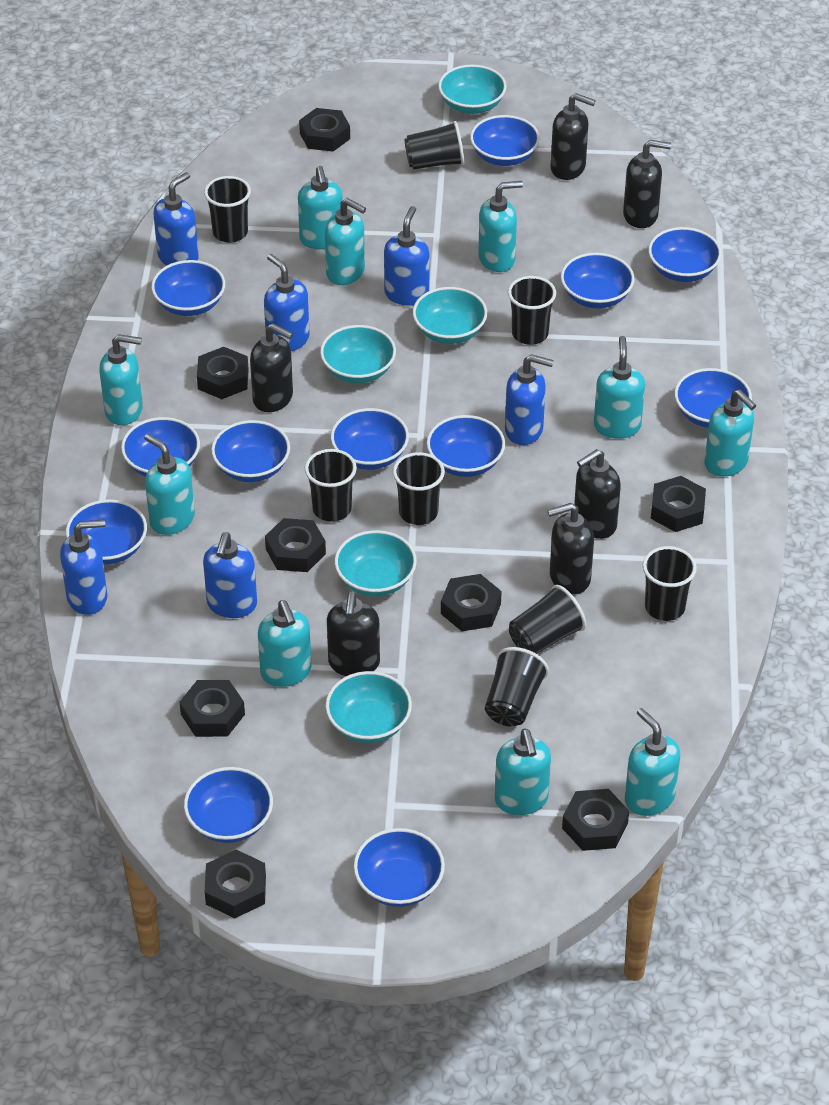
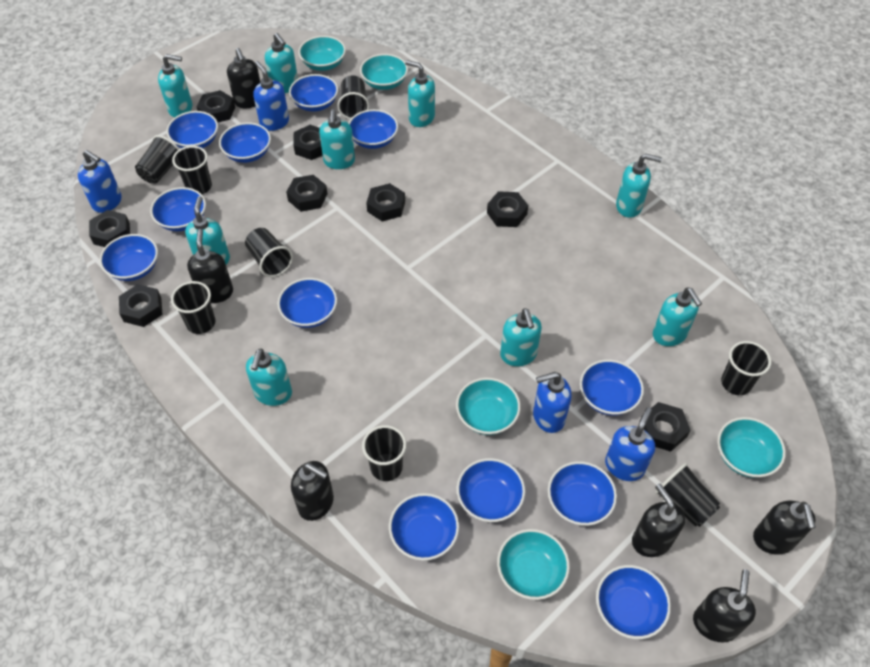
blue soap dispenser: [60,519,107,615] [153,172,199,266] [203,532,257,618] [264,254,309,351] [384,206,430,306] [505,354,554,445] = 6 -> [78,150,122,213] [253,61,289,131] [533,372,572,433] [605,407,655,481] = 4
turquoise soap dispenser: [99,334,143,425] [144,434,195,535] [258,600,311,687] [298,166,343,249] [325,198,366,285] [478,181,523,272] [495,729,551,815] [594,336,645,439] [625,708,680,816] [704,389,756,477] = 10 -> [158,54,192,117] [185,196,230,265] [246,349,292,406] [265,33,298,93] [319,109,355,169] [405,60,435,127] [500,308,542,366] [616,154,662,218] [653,288,702,346] = 9

